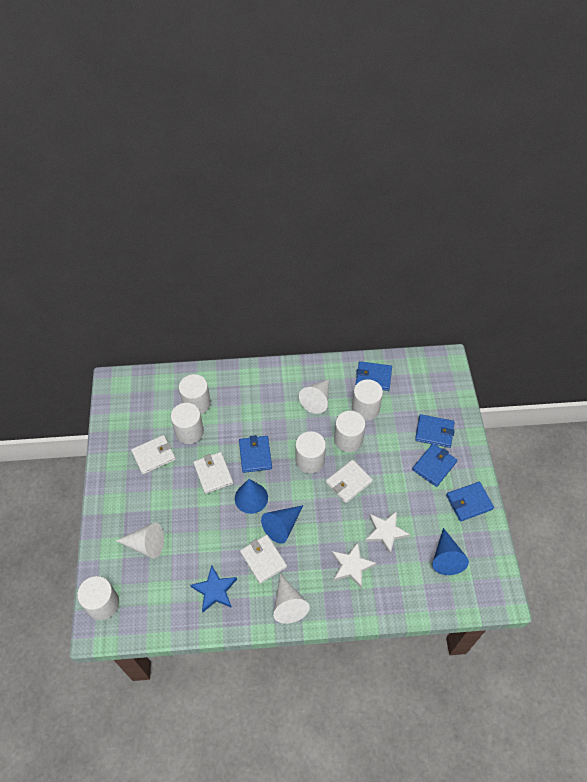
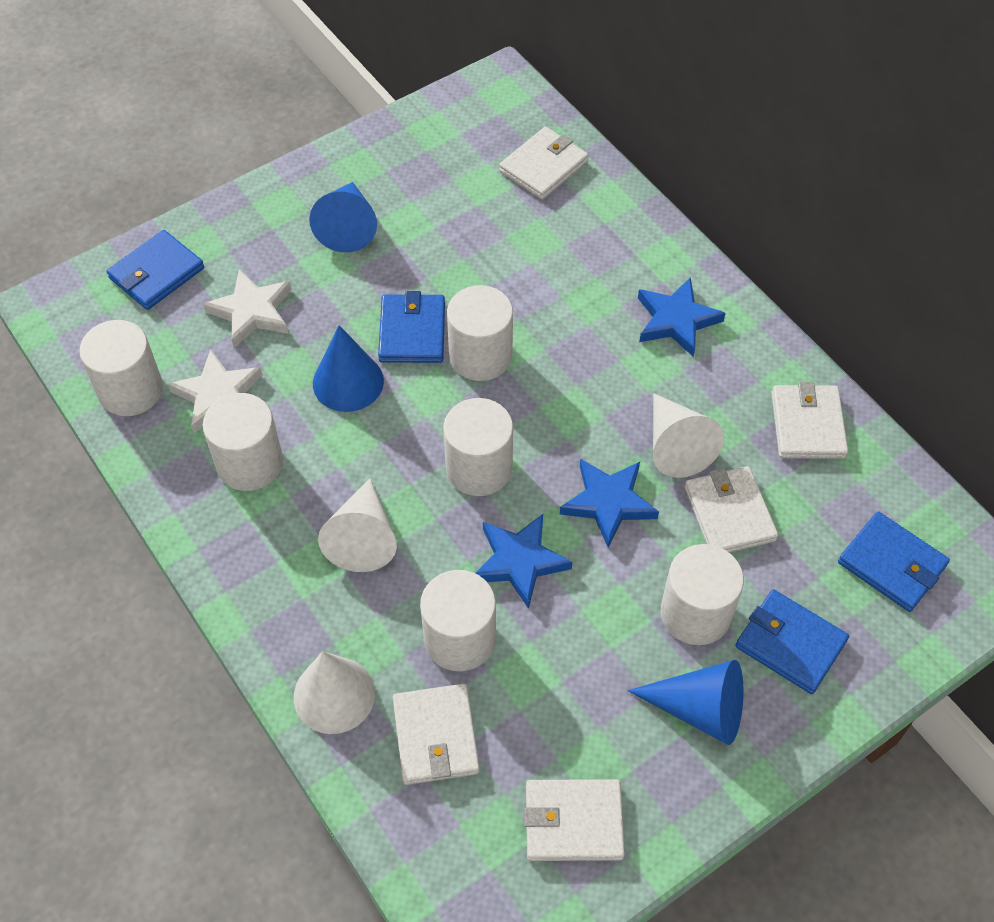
blue star: [190,565,237,612] = 1 -> [475,514,573,609] [560,459,659,547] [638,277,726,357] = 3
blue wallet: [239,435,272,473] [356,361,392,391] [412,443,457,487] [415,414,455,448] [446,482,494,522] = 5 -> [107,230,204,310] [378,291,445,363] [735,589,849,694] [838,511,950,612] = 4
white wallet: [131,435,176,475] [193,452,233,494] [240,535,287,584] [326,460,373,503] = 4 -> [393,684,480,785] [499,127,589,200] [524,779,625,861] [684,466,778,553] [771,382,848,459] = 5

